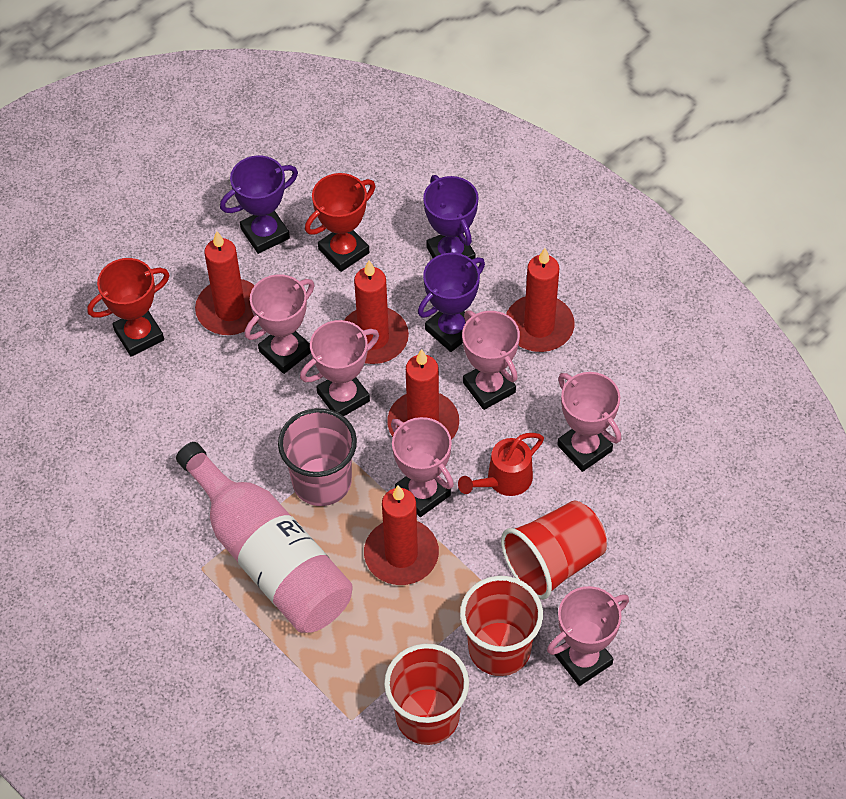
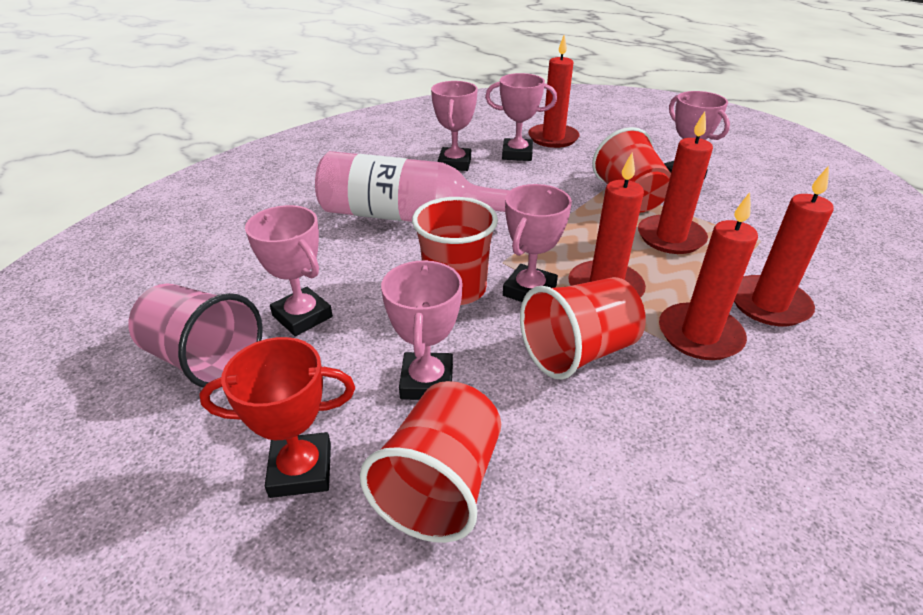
purple trophy: [220,155,298,254] [418,253,485,352] [423,175,478,259] = 3 -> none = 0
red cup: [384,644,469,745] [460,576,543,676] [501,501,607,600] = 3 -> [360,381,501,543] [412,197,498,305] [520,277,646,379] [592,127,671,213] = 4
red trophy: [87,258,170,357] [305,173,376,272] = 2 -> [199,337,355,498] = 1
red watering can: [458,433,544,496] = 1 -> none = 0

